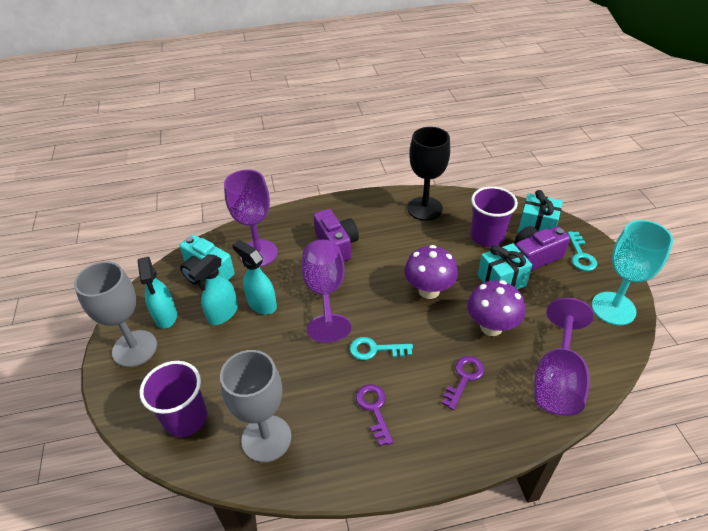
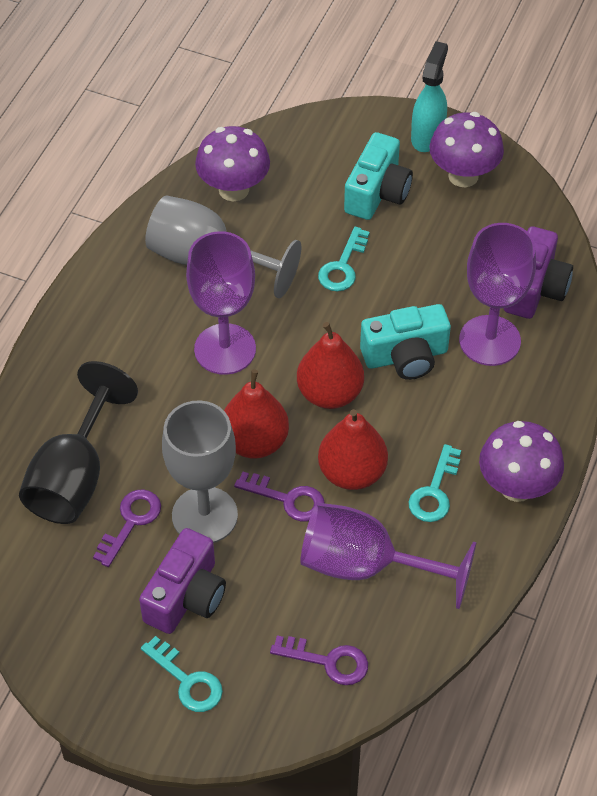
purple cup: [140,361,207,437] [471,186,518,247] = 2 -> none = 0
purple key: [356,384,394,446] [442,356,484,410] = 2 -> [93,489,161,567] [234,472,325,522] [270,635,368,685] = 3
purple mushroom: [404,245,458,299] [467,280,525,336] = 2 -> [195,126,270,202] [429,112,504,187] [479,421,564,502] = 3
red pear: none = 0 -> [224,369,289,459] [297,322,364,409] [318,409,388,490] = 3
turquoise camera: [180,235,235,285] = 1 -> [344,132,413,220] [360,304,451,380] = 2
turquoise gift: [478,243,533,289] [518,190,563,233] = 2 -> none = 0
turquoise goblet: [592,220,673,325] = 1 -> none = 0
turquoise key: [350,337,413,360] [568,231,597,271] = 2 -> [141,636,223,712] [318,226,370,291] [409,444,461,522] = 3
turquoise spray bottle: [137,257,177,329] [188,254,238,325] [232,240,277,314] = 3 -> [411,41,448,152] = 1

